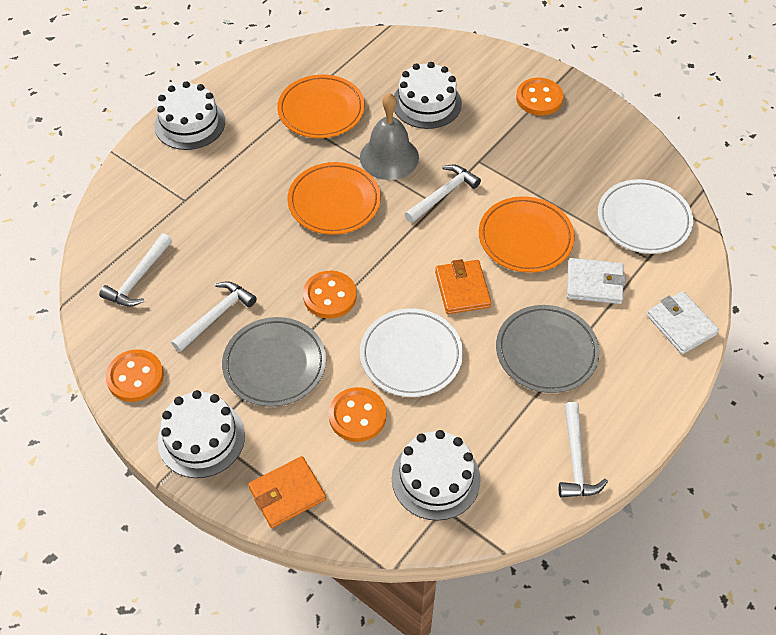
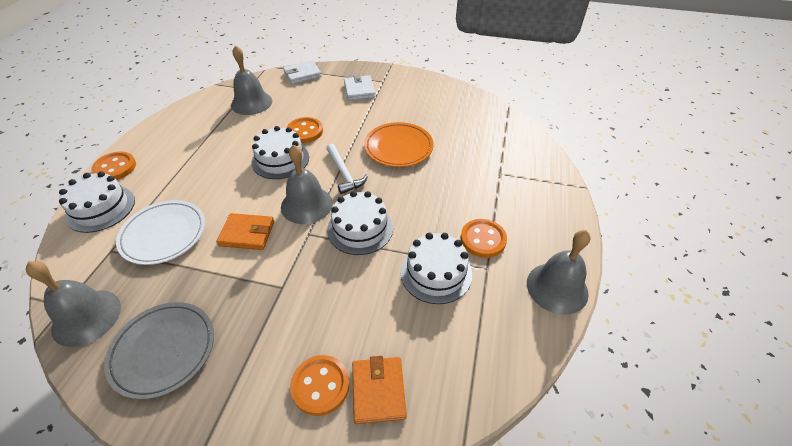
grey bell: [360,93,419,180] = 1 -> [26,261,121,347] [231,45,272,115] [281,145,333,224] [527,230,591,315] = 4
grey plate: [222,317,326,407] [496,305,600,393] = 2 -> [104,302,214,400] = 1
orange plate: [277,75,365,138] [287,162,381,235] [479,196,575,273] = 3 -> [364,122,434,167] = 1
white hammer: [99,233,172,306] [171,282,257,352] [405,165,481,223] [559,402,608,497] = 4 -> [326,144,368,194] = 1
white plate: [360,308,463,397] [598,179,693,254] = 2 -> [116,200,205,265] = 1

